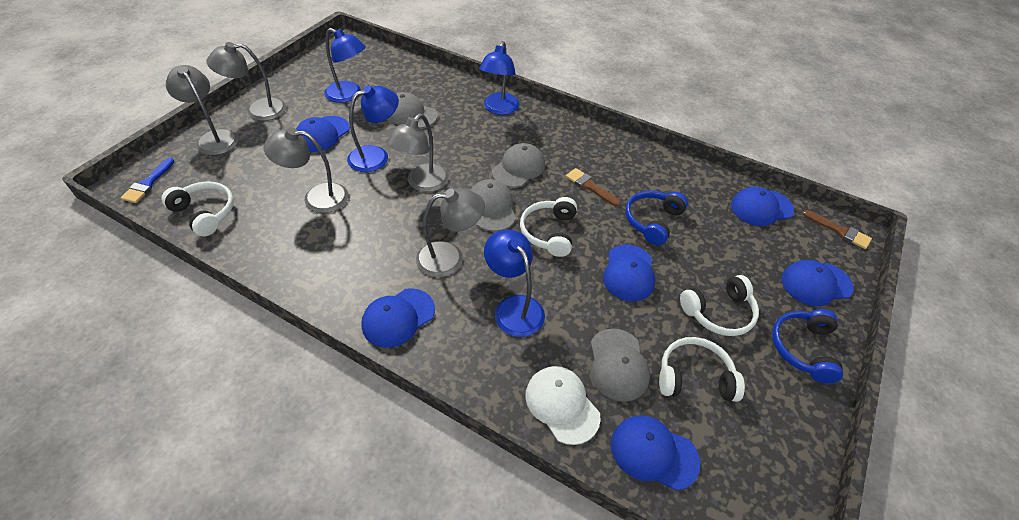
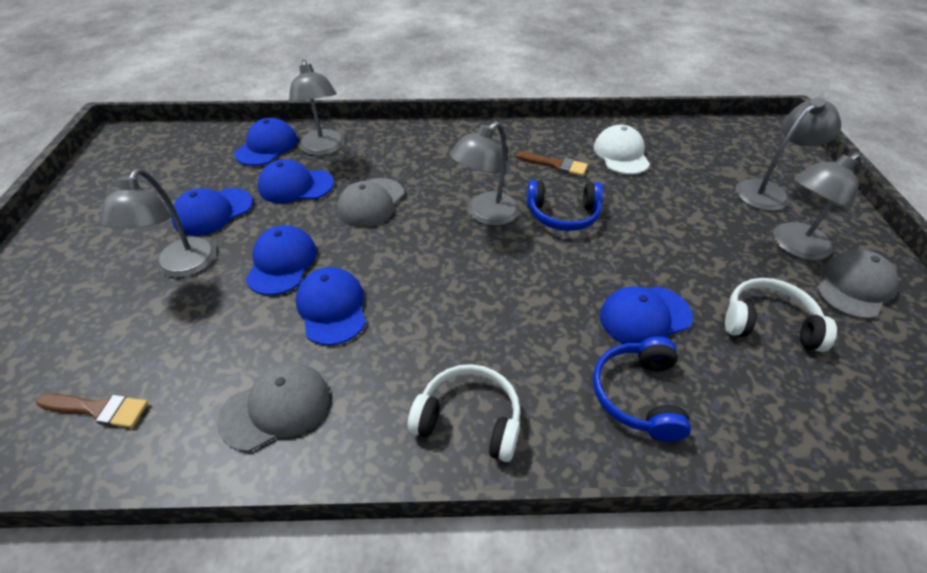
blue brush: [121,158,174,203] = 1 -> none = 0
blue lamp: [324,28,366,103] [347,85,399,172] [479,41,520,115] [484,230,545,337] = 4 -> none = 0
grey cap: [387,92,438,128] [471,179,516,232] [492,143,545,188] [591,329,650,402] = 4 -> [217,363,329,452] [337,178,404,227] [816,249,899,319] = 3
white headphones: [161,181,234,237] [520,197,577,257] [659,337,745,402] [680,275,759,336] = 4 -> [407,364,521,462] [725,278,837,352] = 2

